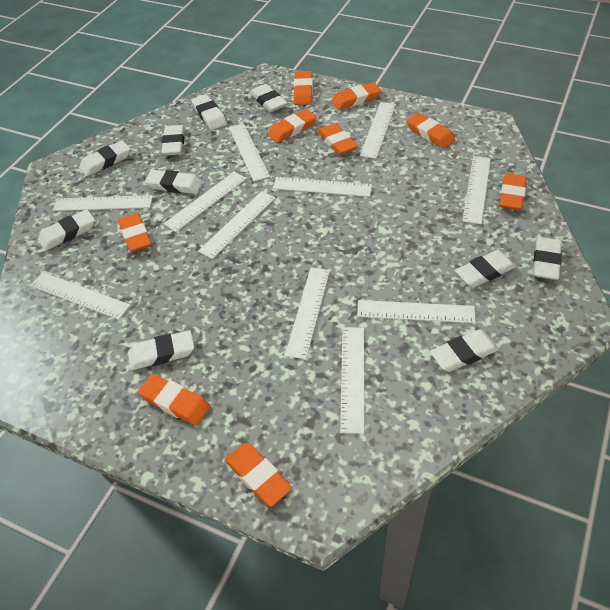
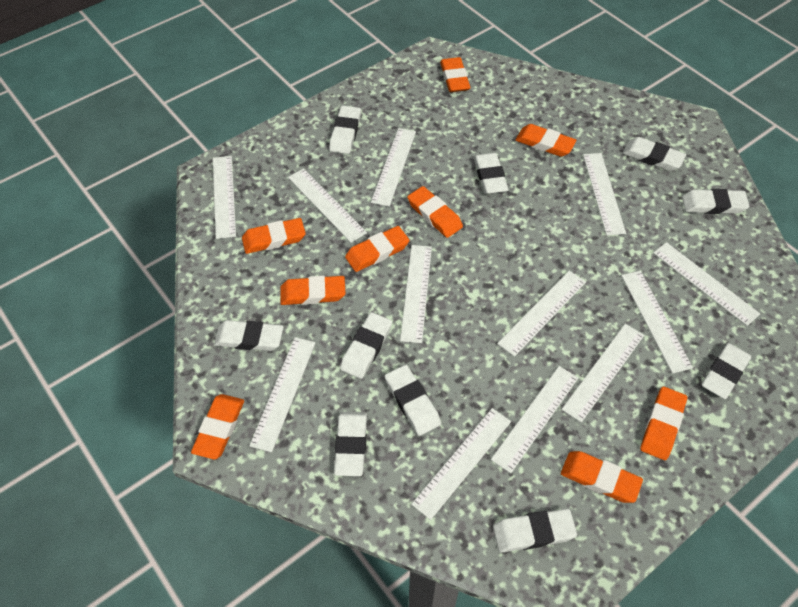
white ruler: [30,272,131,320] [53,195,153,211] [164,172,246,232] [198,191,275,259] [229,123,270,181] [273,177,372,197] [285,267,330,359] [340,327,364,434] [357,300,476,323] [360,102,396,159] [462,156,491,224] = 11 -> [213,156,236,239] [249,337,315,452] [288,168,367,243] [371,128,416,207] [400,245,432,343] [411,408,511,520] [491,366,578,473] [497,271,586,357] [562,324,644,423] [583,153,626,235] [621,271,693,374] [653,242,760,326] = 12

